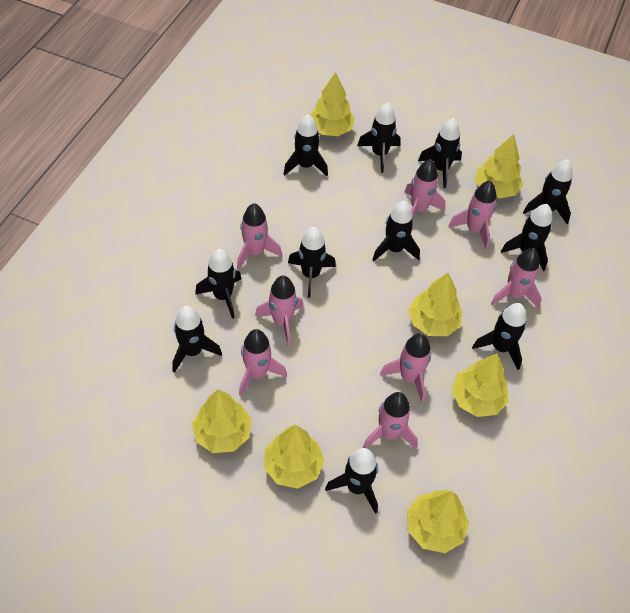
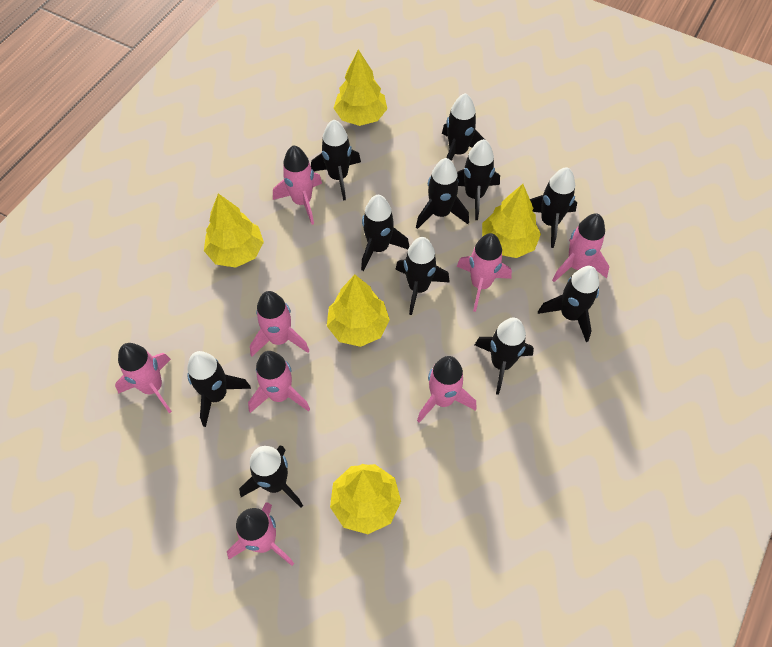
yellow tree: [192,389,252,453] [264,425,324,489] [309,72,355,136] [407,490,469,553] [409,273,462,336] [451,353,508,417] [475,134,523,198] = 7 -> [204,193,264,268] [327,275,390,347] [330,464,401,534] [334,50,387,126] [482,184,541,258] = 5

